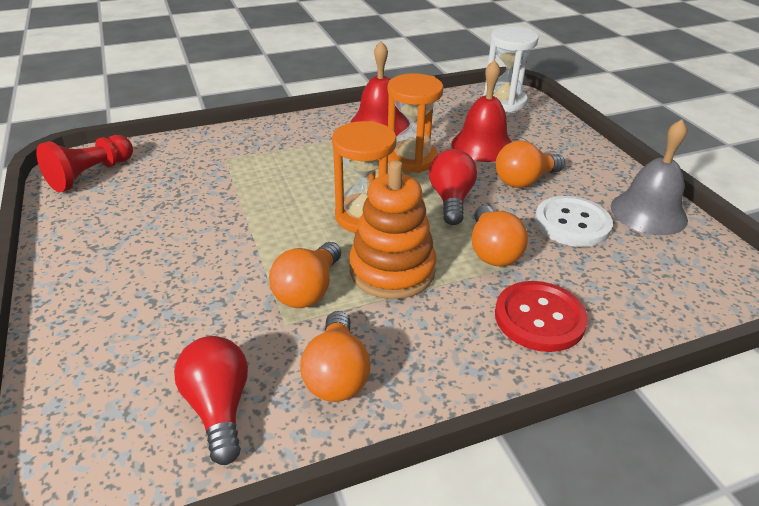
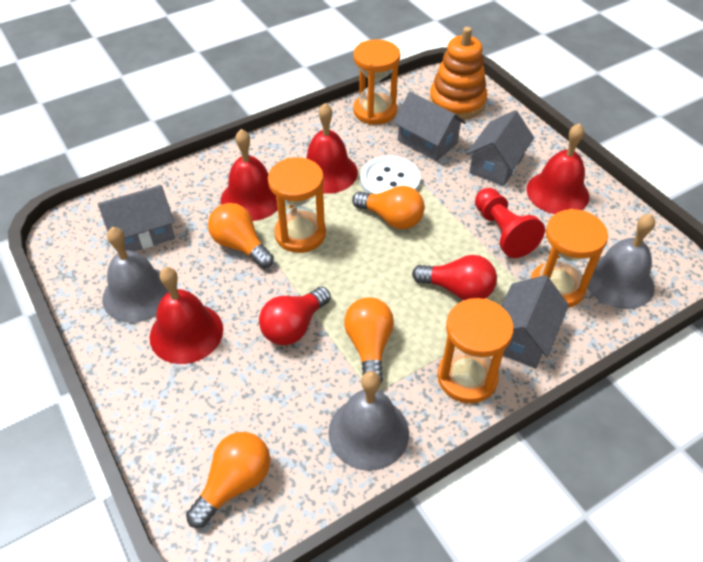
grey bell: [611,119,688,235] = 1 -> [102,227,169,323] [328,371,409,471] [584,214,655,309] = 3
grey house: none = 0 -> [98,185,175,251] [393,91,466,161] [466,110,534,186] [501,275,569,369] = 4
orange hourglass: [332,121,397,233] [388,73,443,173] = 2 -> [268,157,326,253] [353,39,400,125] [437,298,514,403] [531,209,608,308] = 4
red bell: [350,41,410,137] [451,60,512,162] = 2 -> [150,267,223,364] [221,129,278,221] [306,103,358,194] [527,123,589,214] = 4
red button: [495,281,588,352] = 1 -> none = 0
white hourglass: [483,27,539,112] = 1 -> none = 0

